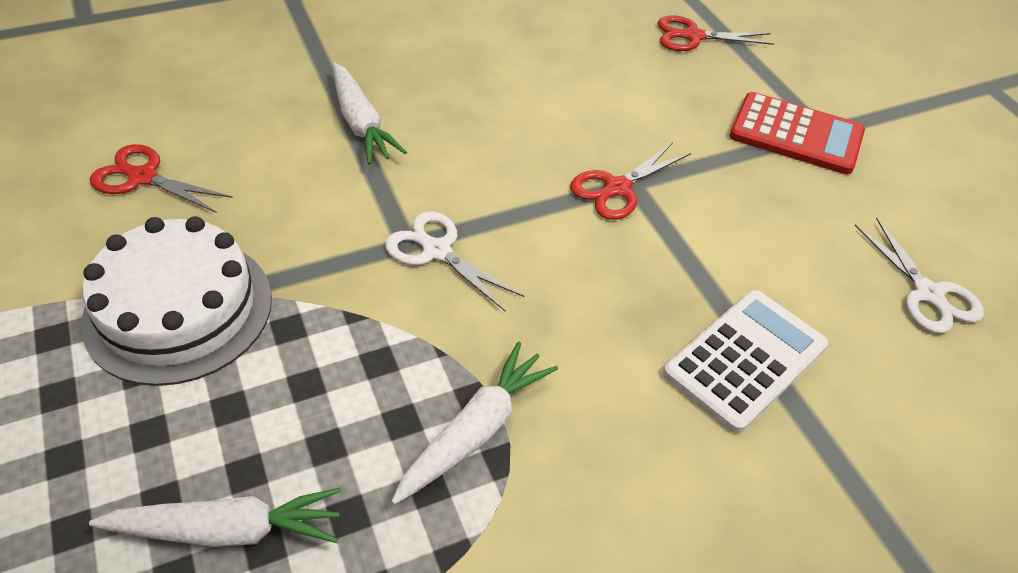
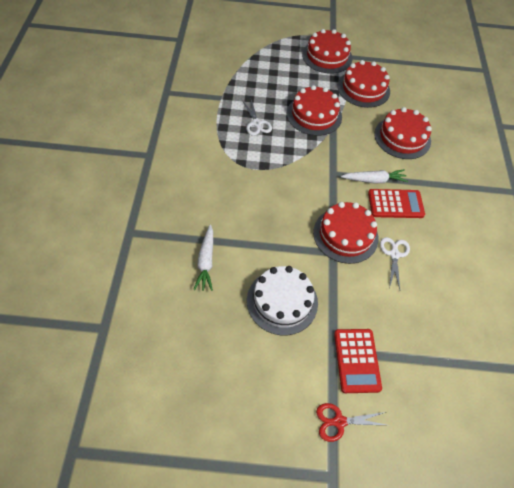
red cake: none = 0 -> [287,85,342,136] [302,29,353,74] [313,202,378,264] [338,60,390,108] [374,107,432,159] = 5
red calculator: [729,92,865,175] = 1 -> [334,329,382,393] [368,189,425,218] = 2
red scissors: [90,144,233,213] [570,142,691,220] [658,15,774,51] = 3 -> [316,403,386,442] = 1
white calculator: [663,290,828,433] = 1 -> none = 0
white carrot: [89,487,342,547] [333,62,407,164] [391,341,558,505] = 3 -> [193,225,213,291] [341,169,408,184] = 2

